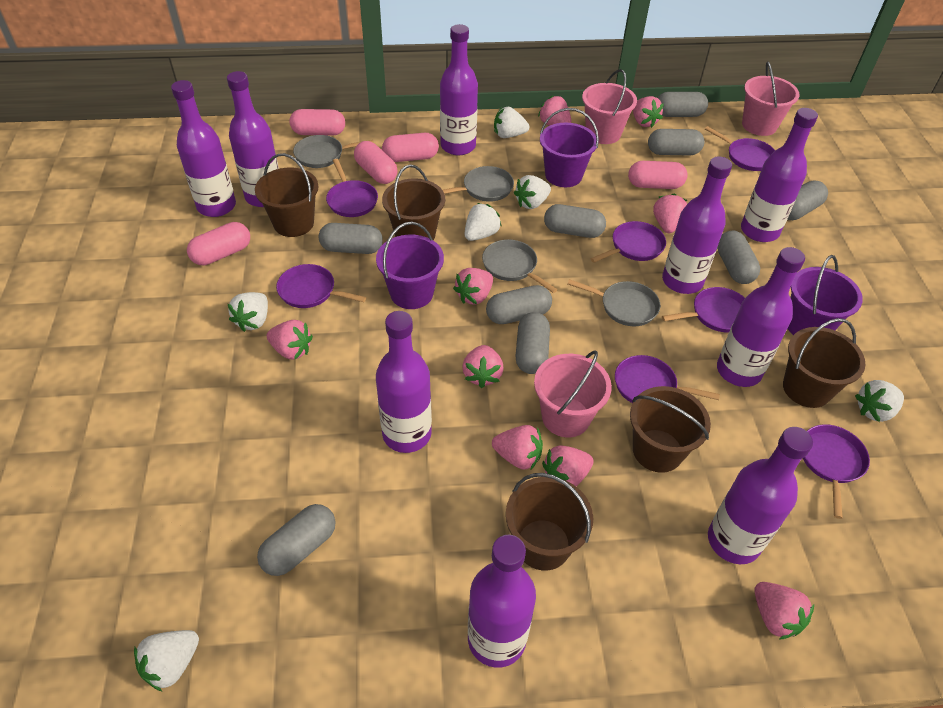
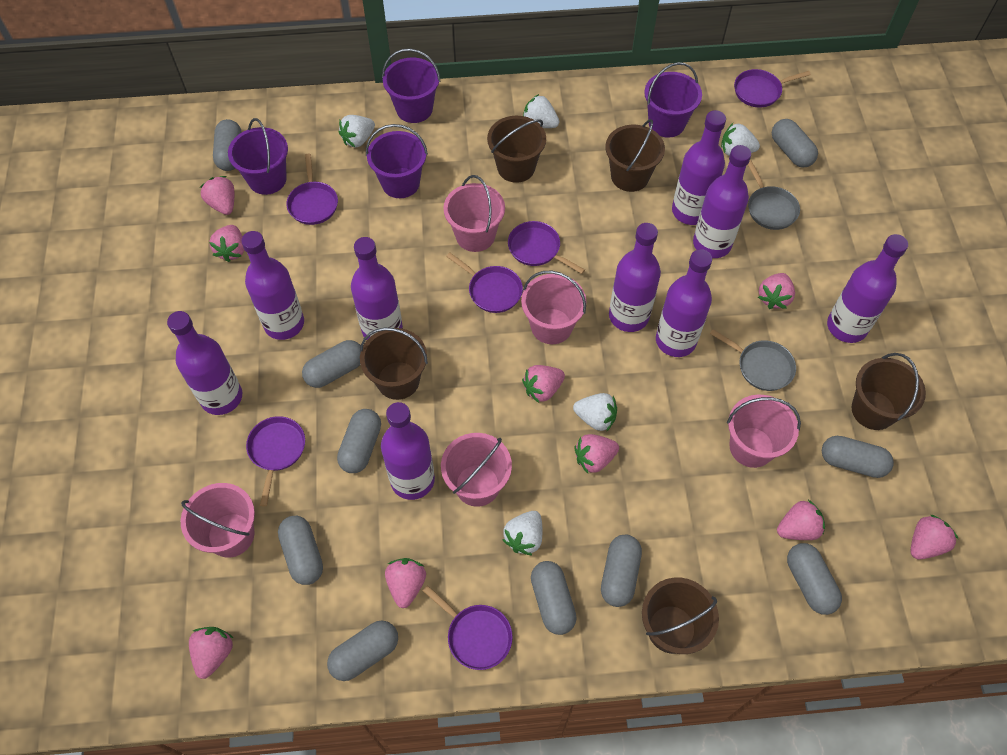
grey capsule: [257,504,335,576] [319,223,383,254] [486,285,552,324] [516,312,550,374] [544,204,606,238] [648,129,705,156] [657,92,708,117] [717,231,760,284] [787,180,828,220] = 9 -> [213,119,242,171] [278,516,323,585] [302,340,361,388] [327,621,398,681] [337,409,381,473] [531,561,577,635] [601,535,642,607] [772,119,818,168] [787,543,842,615] [822,436,894,478] = 10
grey pan: [293,135,374,168] [443,166,514,202] [482,239,557,293] [568,279,660,326] = 4 -> [710,329,796,391] [747,160,800,230] = 2
pink bucket: [534,350,612,438] [582,69,637,144] [742,62,800,136] = 3 -> [181,483,255,558] [441,433,512,507] [444,175,505,252] [521,271,587,344] [727,395,801,468] = 5
pink capsule: [187,222,250,265] [289,109,345,136] [354,141,398,184] [382,133,439,162] [628,161,687,189] = 5 -> none = 0
purple bucket: [376,222,444,309] [540,108,599,187] [788,255,863,335] = 3 -> [228,118,288,195] [366,124,428,198] [382,48,440,123] [644,62,702,137] = 4
purple pan: [276,264,366,308] [326,159,378,217] [591,221,666,263] [615,355,720,403] [662,287,745,332] [705,126,775,171] [803,424,870,519] = 7 -> [246,416,305,506] [286,153,338,225] [423,585,513,670] [446,252,523,313] [508,221,585,274] [734,69,811,108] = 6
white strawberry: [134,630,199,691] [228,292,268,332] [465,203,501,241] [494,107,529,138] [514,175,551,209] [855,380,904,422] = 6 -> [339,115,375,147] [502,511,542,556] [523,94,559,128] [573,393,617,431] [721,123,760,156] = 5

